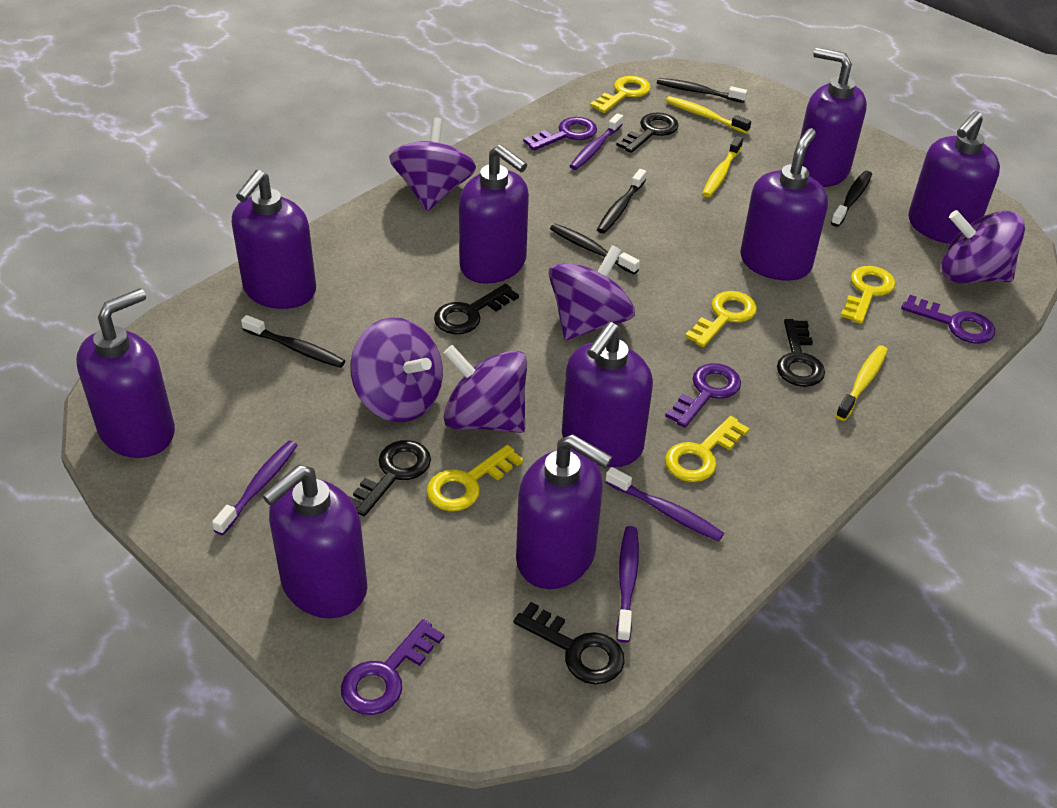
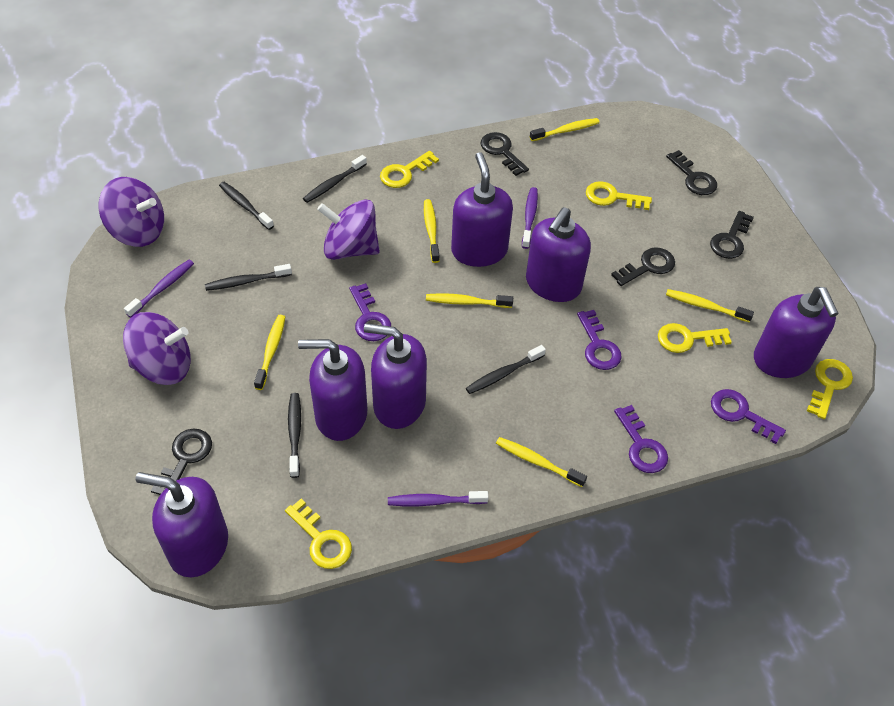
purple soap dispenser: [76,288,175,458] [232,170,316,309] [262,465,367,618] [459,145,529,284] [516,434,612,589] [562,322,653,467] [740,128,828,281] [800,48,867,187] [908,111,1000,244] = 9 -> [136,472,228,577] [298,339,367,441] [364,323,427,429] [451,152,513,267] [526,207,591,302] [754,287,839,378] = 6
purple spinning top: [350,317,443,422] [389,117,476,211] [444,345,527,433] [549,245,635,340] [941,210,1025,283] = 5 -> [99,177,164,247] [123,312,191,385] [317,200,380,260] = 3
purple toothbrush: [212,441,297,535] [570,113,623,170] [605,467,724,542] [616,526,639,643] = 4 -> [124,260,194,318] [388,491,489,506] [522,187,538,249] = 3
yellow toothbrush: [666,96,751,134] [702,136,743,197] [836,345,888,421] = 3 -> [254,315,285,390] [424,199,440,263] [426,293,513,308] [496,437,587,487] [530,118,600,141] [666,289,754,322] = 6

